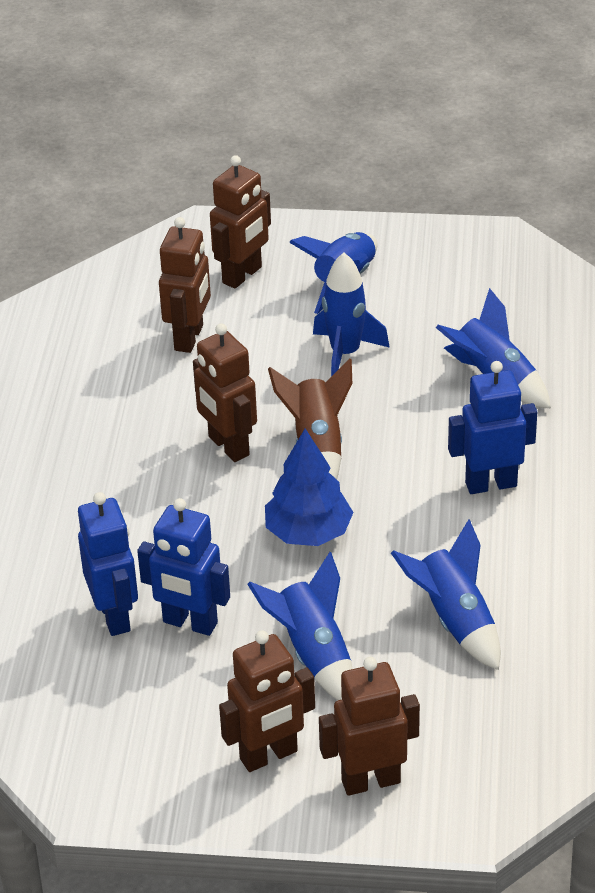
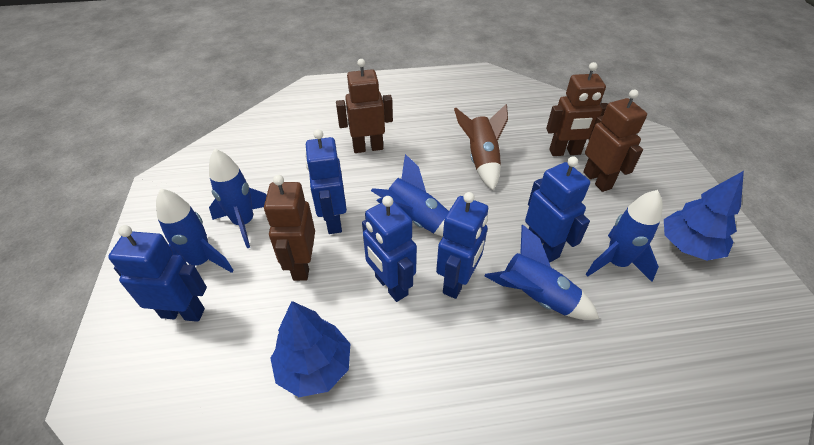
blue robot: [78,492,138,636] [137,498,230,636] [448,361,537,494] = 3 -> [108,225,207,322] [305,129,347,234] [362,196,417,302] [436,192,488,299] [525,156,590,262] = 5
blue tree: [265,429,354,546] = 1 -> [270,301,350,397] [664,171,744,261] = 2
brown robot: [159,217,211,353] [193,323,257,462] [210,155,271,289] [219,630,315,772] [319,657,420,796] = 5 -> [264,175,315,281] [336,59,393,153] [546,62,608,156] [583,90,647,192] = 4

